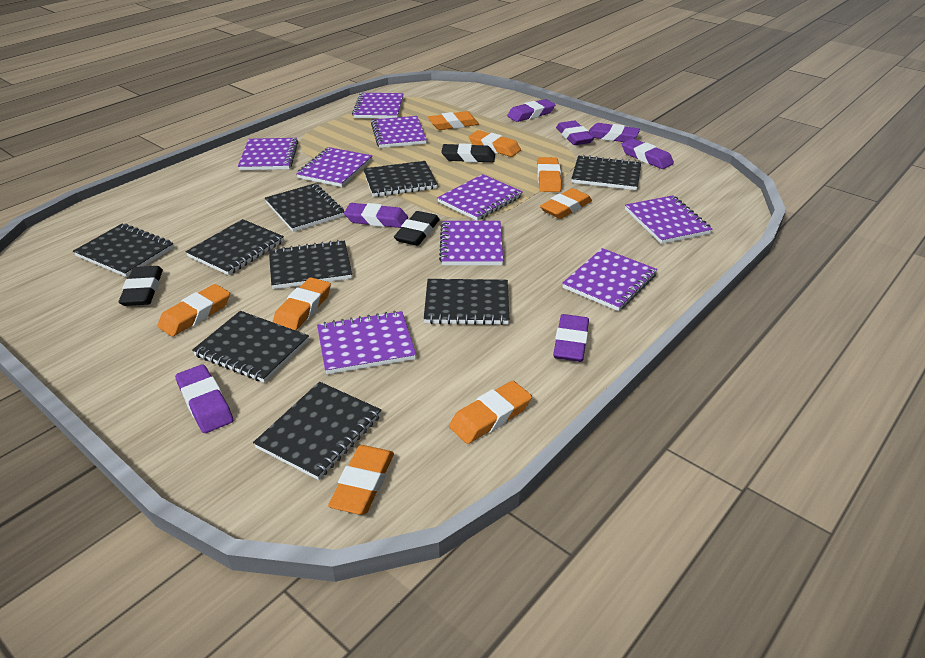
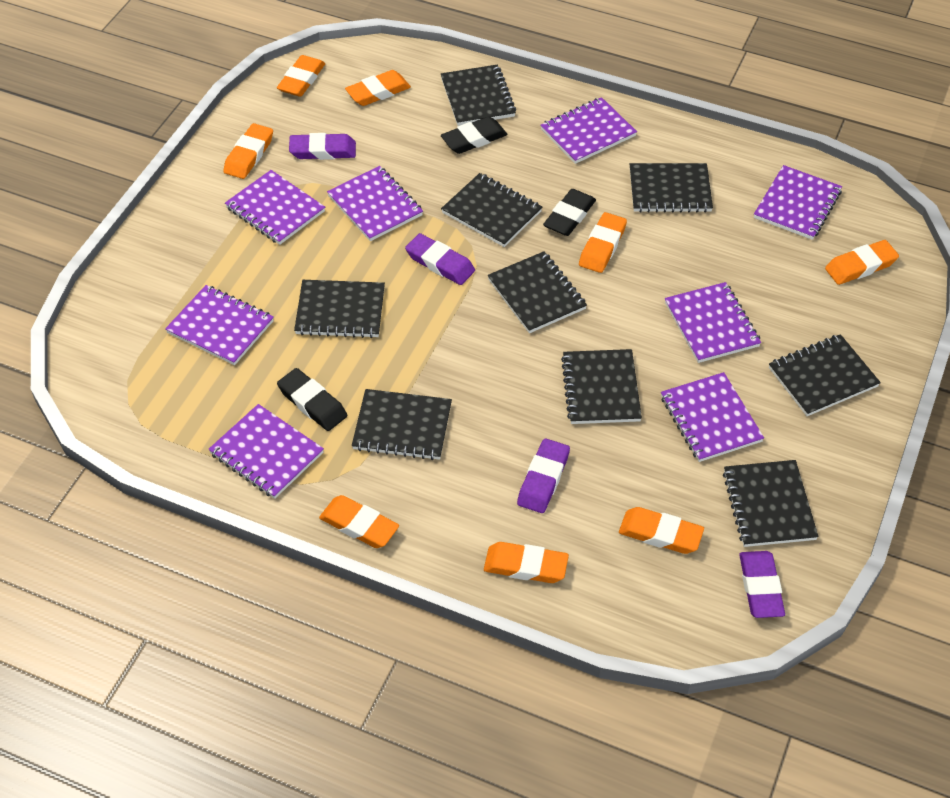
purple eraser: [175,364,233,433] [344,203,408,228] [507,99,555,122] [553,314,589,362] [556,120,594,145] [588,123,640,142] [622,138,674,169] = 7 -> [289,133,356,160] [405,233,475,285] [517,438,570,513] [739,551,785,618] = 4
purple notebook: [238,138,298,170] [296,147,372,187] [317,311,416,374] [352,93,403,119] [371,116,427,148] [437,174,523,221] [439,221,503,265] [562,248,658,311] [625,195,713,244] = 9 -> [165,285,274,365] [208,404,324,499] [225,170,325,245] [327,166,423,241] [540,97,637,164] [661,372,764,462] [665,282,761,363] [754,165,842,240] = 8

